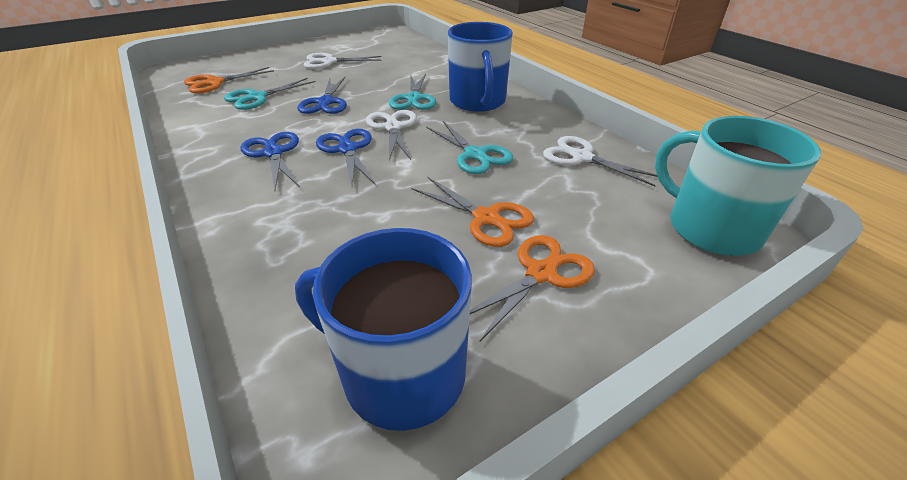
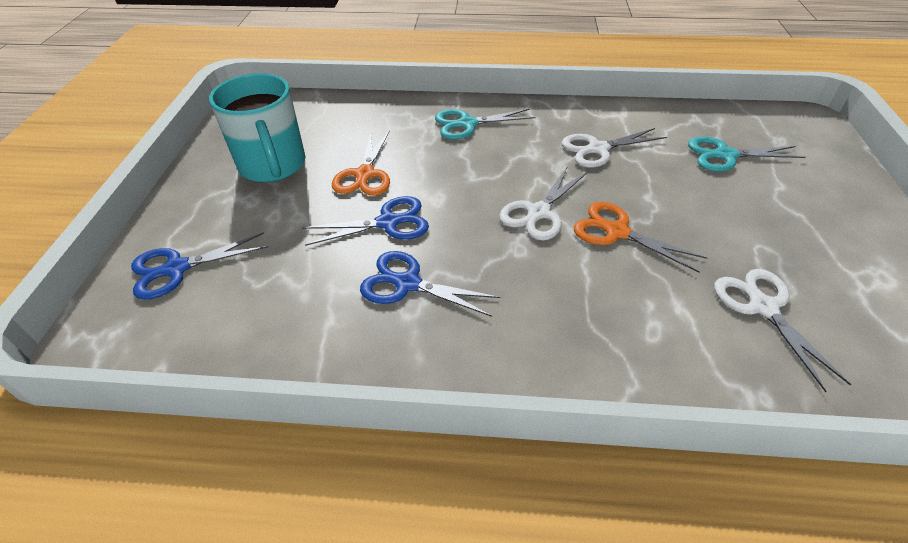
blue mug: [295,228,472,431] [448,22,513,112] = 2 -> none = 0
orange scissors: [184,67,274,93] [411,177,534,247] [470,235,595,342] = 3 -> [332,130,390,196] [574,202,707,273] = 2
turquoise scissors: [224,78,316,110] [389,74,436,110] [426,121,513,174] = 3 -> [435,108,536,140] [688,137,806,171] = 2

